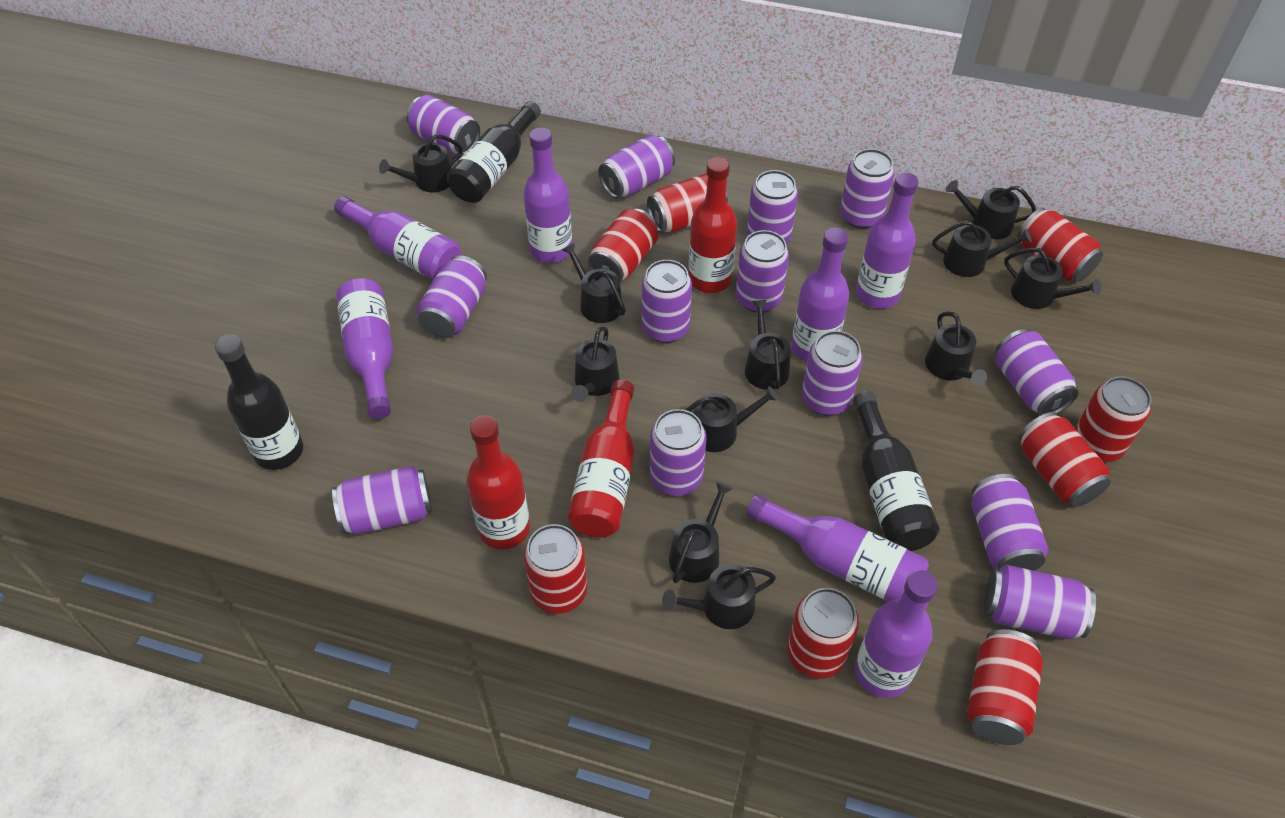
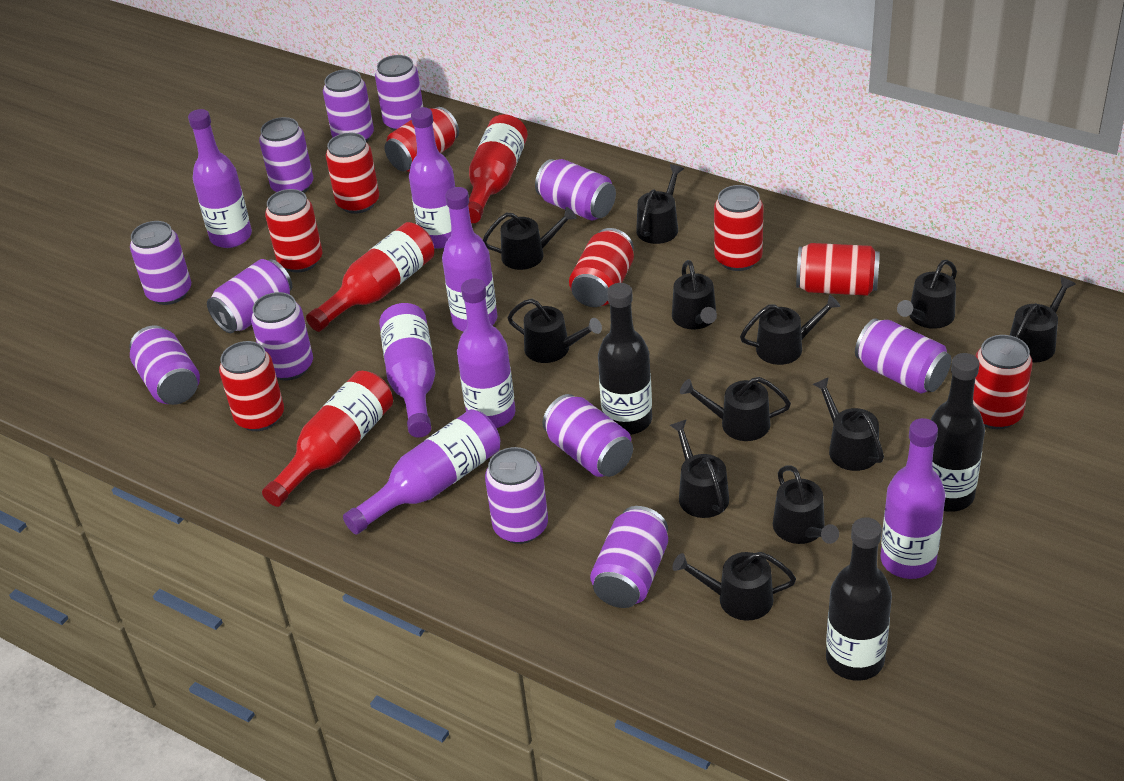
black watering can: [379,134,463,192] [562,243,626,323] [572,326,620,402] [662,564,776,629] [669,482,733,584] [685,386,779,452] [745,300,791,390] [925,311,987,386] [932,220,1032,277] [945,180,1036,239] [1004,248,1101,309] = 11 -> [483,207,577,270] [507,299,602,363] [636,164,684,244] [670,420,729,518] [672,260,717,329] [672,552,796,621] [680,377,791,441] [740,294,841,365] [773,465,839,544] [813,377,884,471] [897,260,957,329] [1010,277,1076,363] = 12
purple can: [332,466,432,535] [407,95,480,155] [417,255,487,338] [599,134,675,198] [642,260,692,343] [650,409,706,496] [736,230,789,313] [747,170,798,244] [802,331,863,416] [840,149,895,229] [971,474,1049,571] [984,565,1096,639] [995,329,1079,416] = 13 -> [129,326,200,405] [130,221,191,305] [207,259,292,333] [251,292,313,380] [259,117,314,193] [323,69,374,142] [375,55,423,131] [485,447,548,544] [535,159,616,221] [543,394,633,477] [590,506,668,608] [855,318,951,393] = 12

